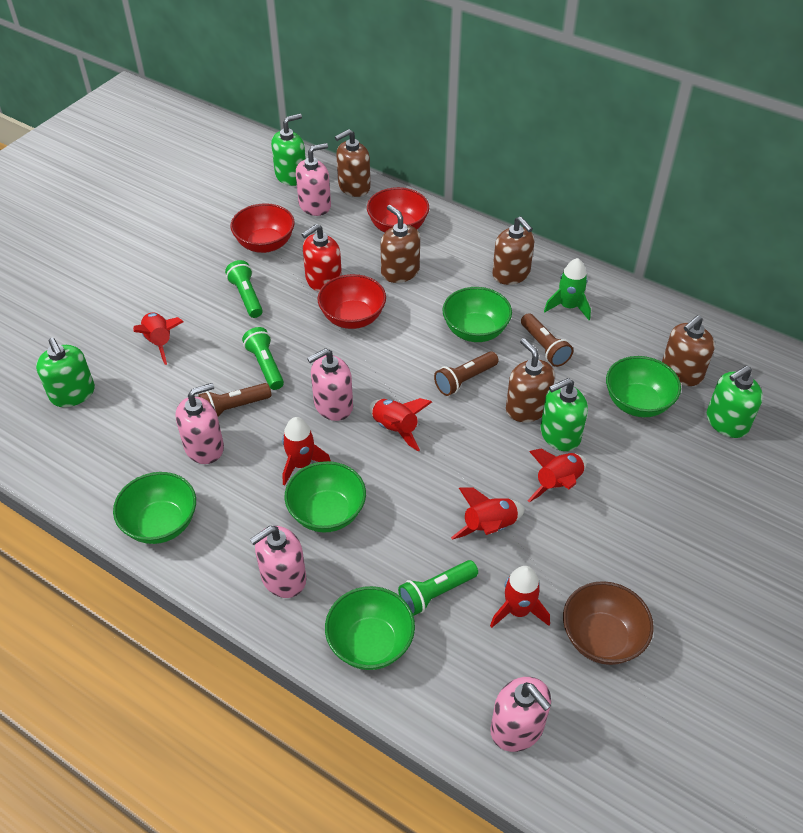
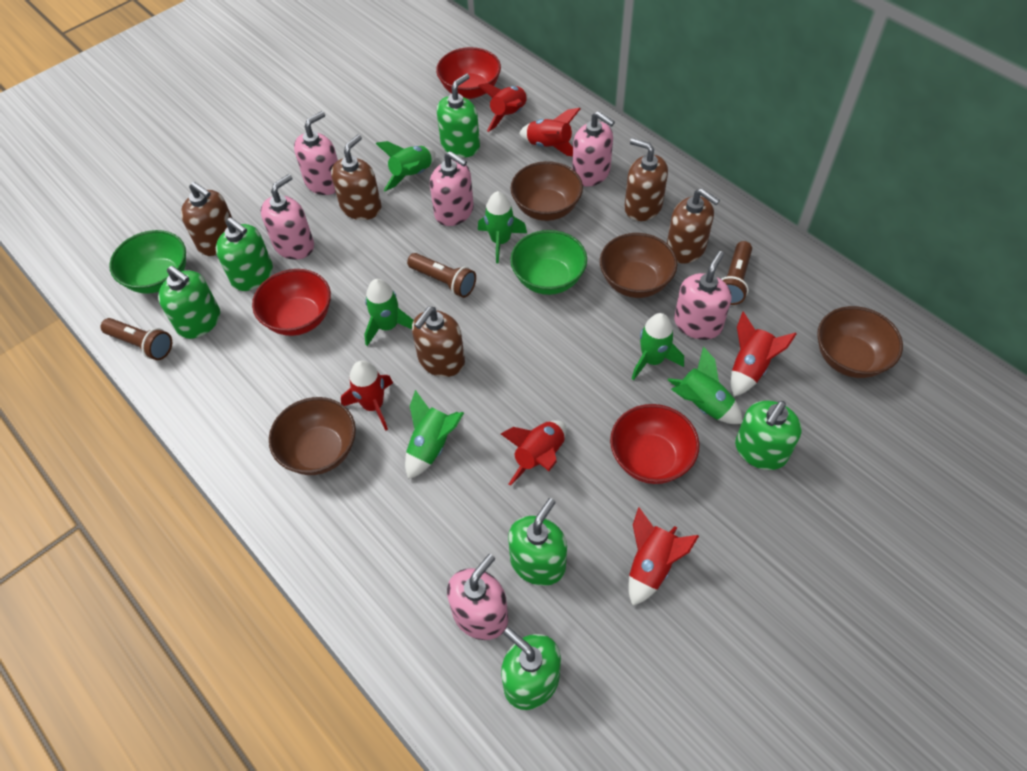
brown bowl: [563,581,654,665] = 1 -> [269,397,356,475] [510,161,583,221] [600,233,677,298] [817,306,903,378] = 4
green bowl: [113,472,196,544] [285,461,366,533] [325,586,415,670] [442,287,512,342] [606,356,681,417] = 5 -> [109,230,186,294] [510,230,587,295] = 2
green flashlight: [225,260,263,318] [242,327,284,390] [398,560,478,616] = 3 -> none = 0
green rocket: [544,258,591,320] = 1 -> [364,279,413,346] [376,141,436,191] [405,390,464,479] [478,191,527,263] [632,313,684,380] [668,346,742,424] = 6
green soap dispenser: [36,338,95,407] [271,114,306,186] [540,378,588,451] [707,365,763,438] = 4 -> [158,266,220,339] [216,217,273,291] [437,74,480,158] [501,627,561,710] [508,498,567,586] [735,401,802,470] = 6
pink soap dispenser: [176,383,224,464] [250,526,306,598] [296,143,331,216] [307,348,353,421] [490,677,551,752] = 5 -> [261,174,314,260] [294,111,338,195] [430,151,474,226] [447,554,508,640] [572,111,615,186] [674,251,731,340] = 6
red soap dispenser: [302,224,342,292] = 1 -> none = 0

